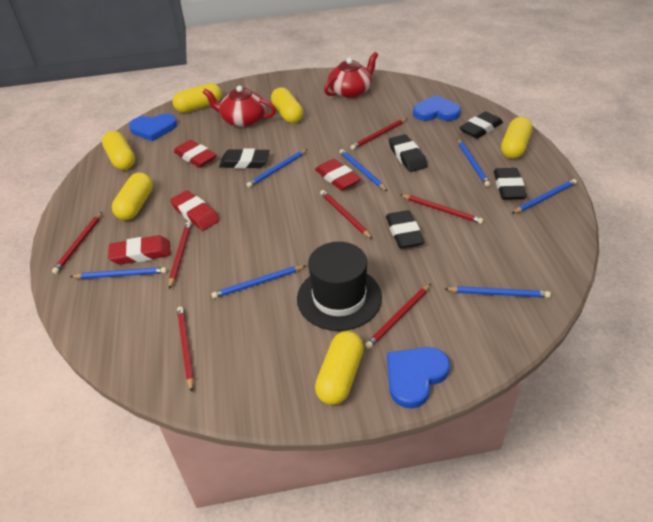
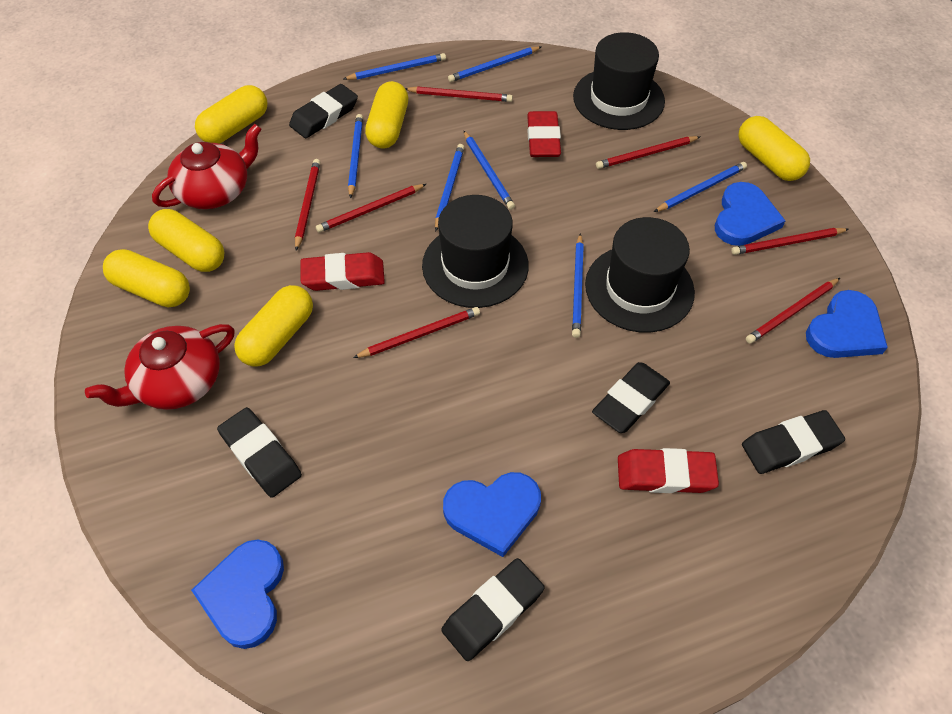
black hat: [297,242,382,331] = 1 -> [422,195,529,308] [573,32,665,130] [585,217,695,333] = 3
blue heart: [129,114,177,142] [387,347,450,408] [413,95,461,121] = 3 -> [191,539,284,649] [443,472,541,557] [715,182,786,246] [806,290,888,358] = 4
red eraser: [108,235,171,265] [170,190,220,231] [174,140,217,168] [315,159,361,190] = 4 -> [301,252,385,291] [527,111,561,157] [618,448,719,493] = 3

